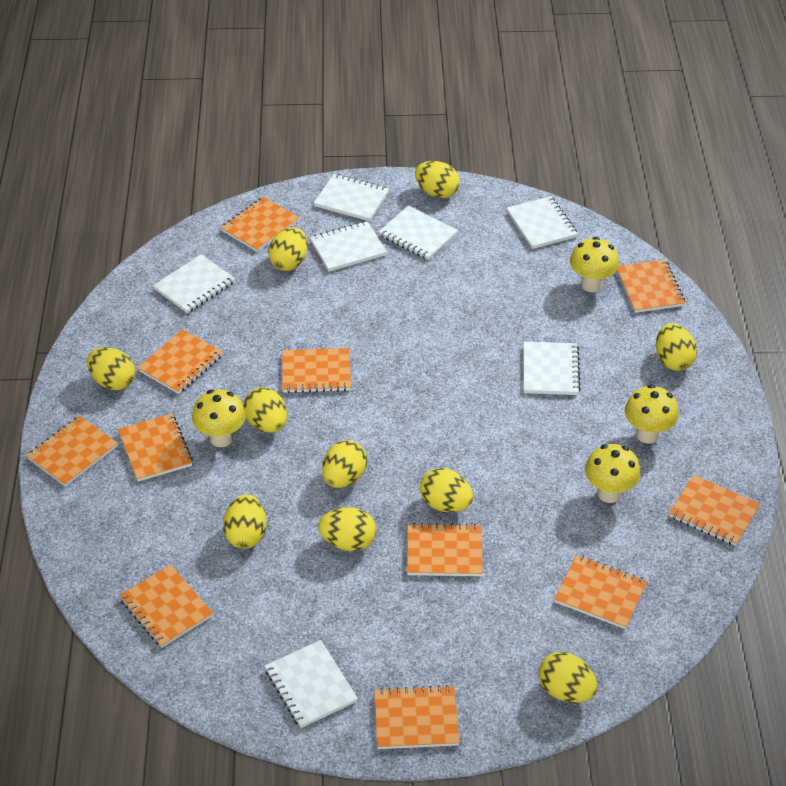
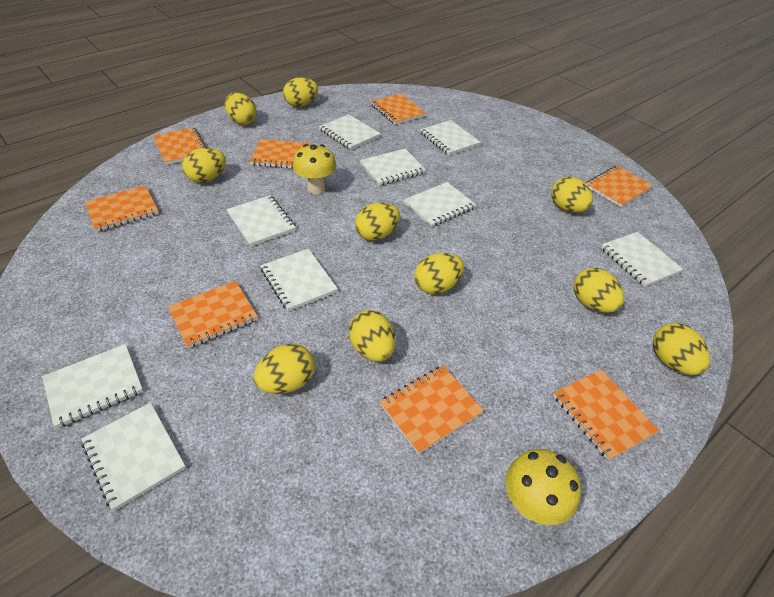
orange notebook: [26,416,118,487] [118,414,193,482] [119,565,213,648] [138,329,223,394] [221,197,299,252] [282,348,351,393] [374,685,460,749] [407,523,483,576] [554,555,647,629] [617,260,685,313] [669,475,760,546] = 11 -> [85,185,159,232] [153,127,207,165] [168,281,258,348] [250,139,310,169] [371,94,426,125] [380,366,484,454] [553,370,659,461] [586,166,653,207] = 8
white notebook: [153,254,235,313] [265,640,358,728] [310,221,387,272] [314,174,389,221] [379,206,458,260] [507,196,577,249] [523,341,581,395] = 7 -> [42,344,143,428] [81,403,186,511] [226,195,296,246] [260,249,338,311] [319,114,381,150] [360,149,426,186] [404,182,476,227] [420,120,480,155] [601,232,683,287] = 9
yellow mushroom: [192,389,246,447] [570,237,619,292] [585,444,641,503] [625,385,679,444] = 4 -> [293,144,336,194] [505,449,581,525] = 2

